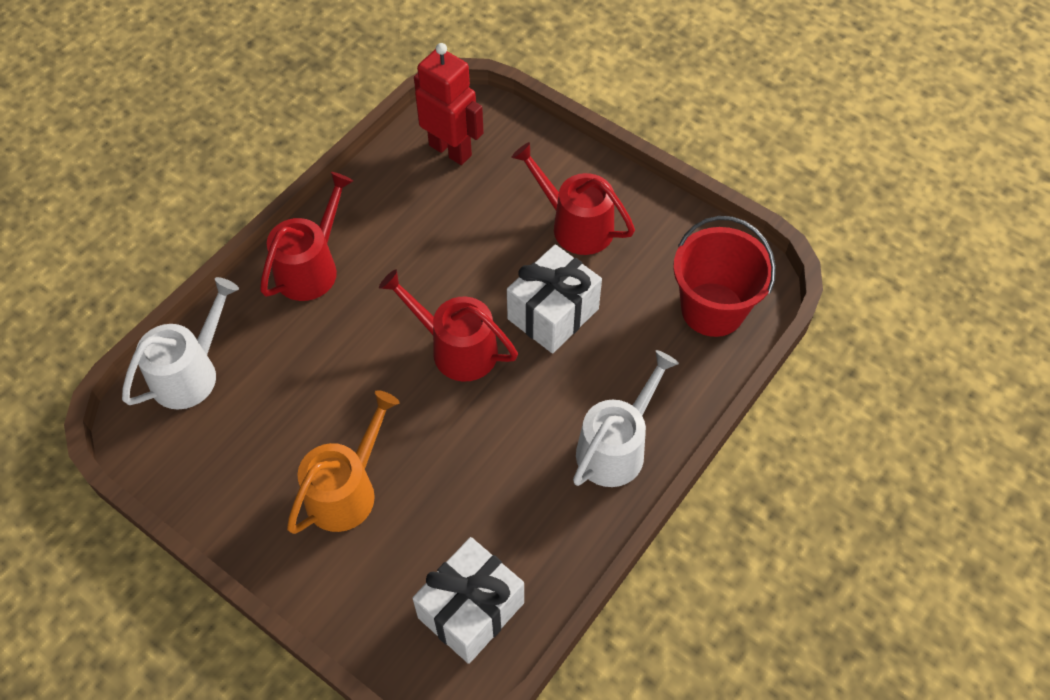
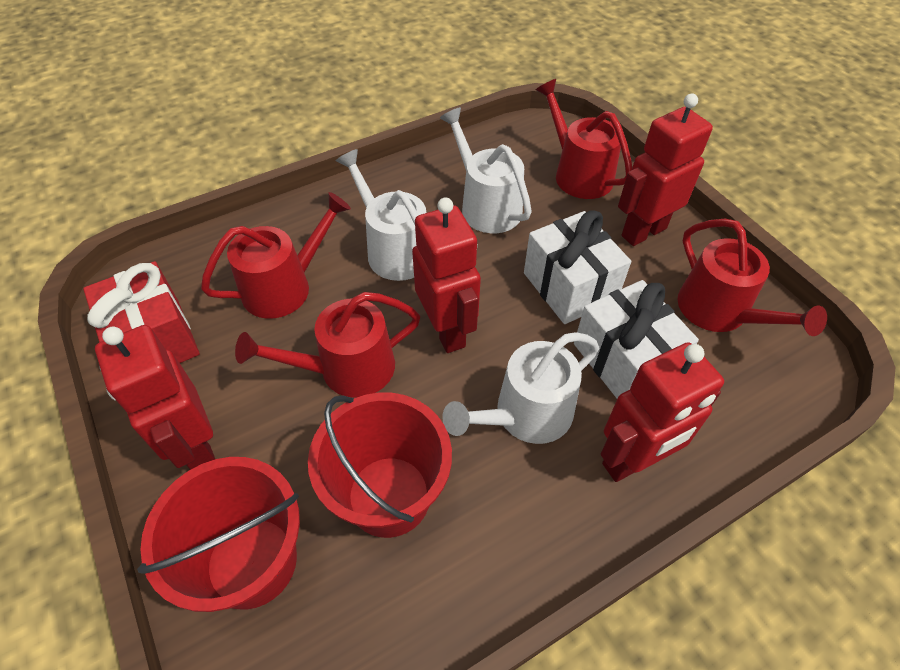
orange watering can: [287,390,400,534] = 1 -> none = 0
red bucket: [673,216,776,337] = 1 -> [137,457,300,612] [308,392,452,538] = 2
red gift: none = 0 -> [83,261,200,363] = 1
red robot: [414,43,484,165] = 1 -> [95,325,215,470] [412,197,481,353] [601,342,724,482] [618,94,713,246] = 4
red watering can: [260,172,353,301] [379,270,518,382] [511,142,635,255] = 3 -> [201,192,351,319] [235,292,420,398] [536,79,632,199] [677,218,827,336] = 4
white watering can: [122,277,239,410] [573,350,679,487] = 2 -> [336,149,426,281] [440,107,532,233] [442,332,599,444] = 3

